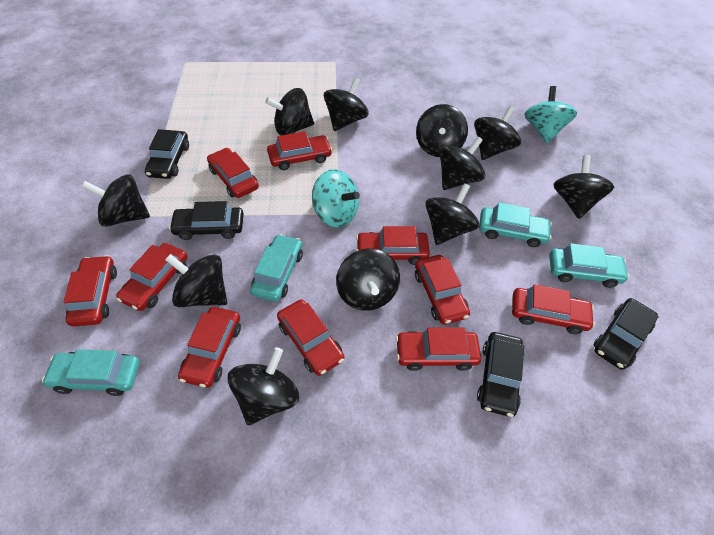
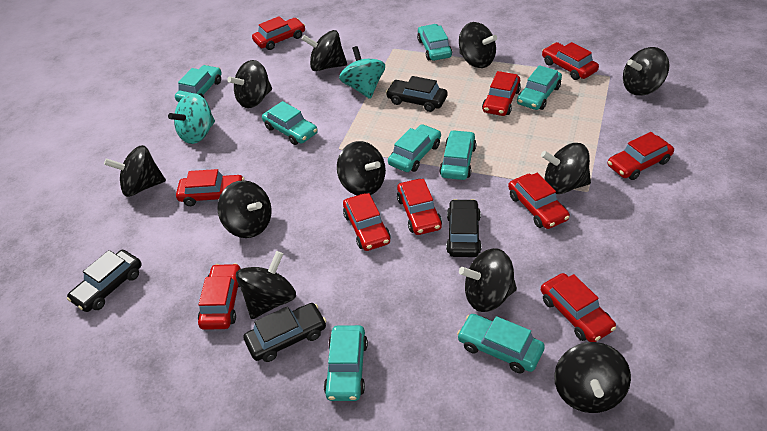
turquoise car: [42,349,140,396] [250,234,303,302] [479,202,552,247] [549,243,629,288] = 4 -> [175,65,222,102] [262,101,318,145] [324,325,368,401] [388,124,441,172] [417,24,452,61] [439,130,476,180] [457,314,545,373] [517,65,562,110] = 8

